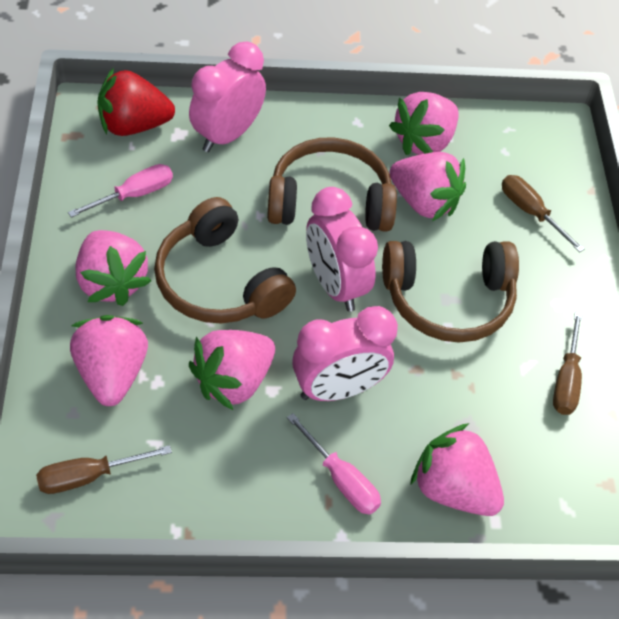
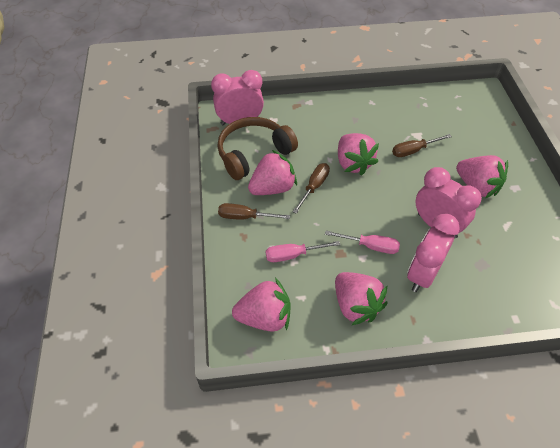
brown headphones: [154,197,296,324] [267,137,397,232] [382,241,519,342] = 3 -> [217,117,298,180] = 1
pink strawberry: [70,315,148,406] [75,230,151,306] [189,330,275,410] [389,92,459,155] [389,152,466,221] [410,423,504,516] = 6 -> [232,278,291,331] [248,150,297,195] [335,272,387,325] [338,133,379,176] [456,155,508,198] = 5
red strawberry: [97,68,175,136] = 1 -> none = 0

